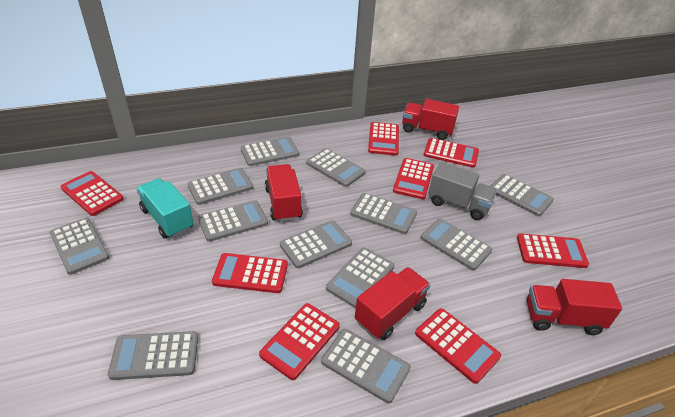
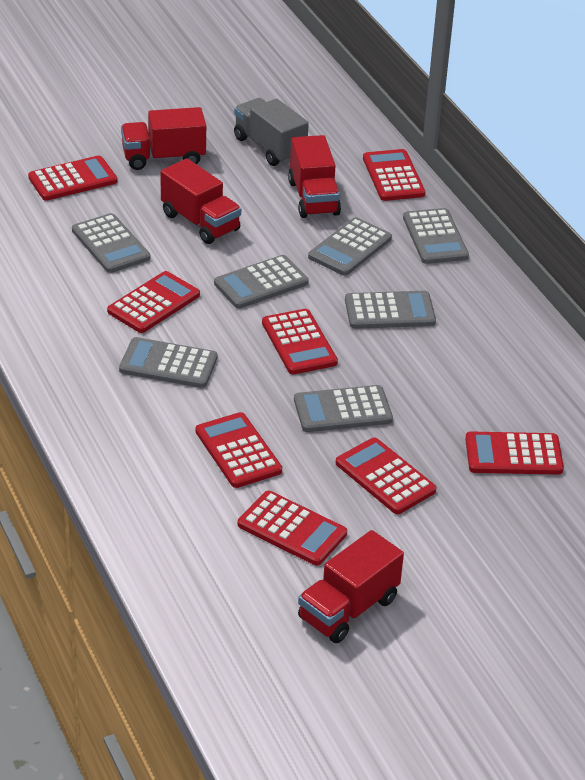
grey calculator: [50,218,109,275] [108,331,198,380] [187,168,253,205] [198,200,268,242] [241,137,299,166] [280,220,352,268] [306,148,366,187] [321,329,411,403] [326,247,394,308] [350,193,417,234] [421,219,492,271] [491,174,554,216] = 12 -> [72,213,150,273] [119,337,218,388] [214,255,309,309] [294,385,393,432] [308,217,392,276] [345,291,436,329] [403,208,469,264] = 7
turquoise truck: [136,178,194,239] = 1 -> none = 0

